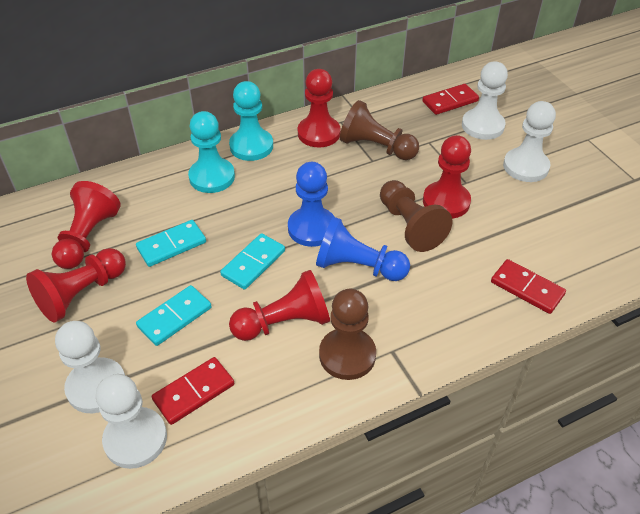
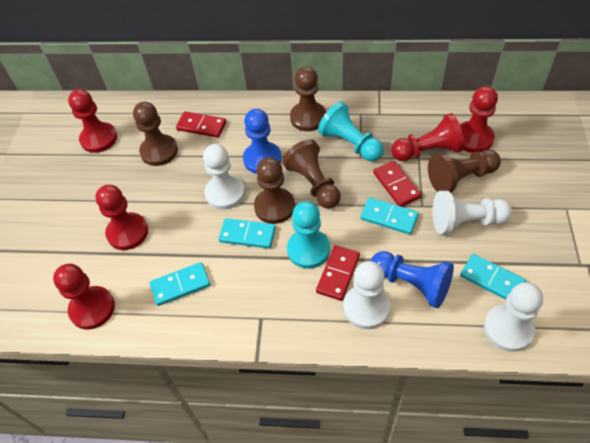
brown pawn: [319,289,376,380] [340,100,419,160] [380,180,453,252] = 3 -> [133,102,178,166] [254,157,295,224] [282,139,341,209] [290,66,326,131] [428,150,501,193] = 5
turquoise domino: [136,220,206,267] [136,285,212,346] [220,233,285,290] = 3 -> [150,262,210,306] [219,218,276,248] [360,197,419,235] [460,254,526,300] = 4

